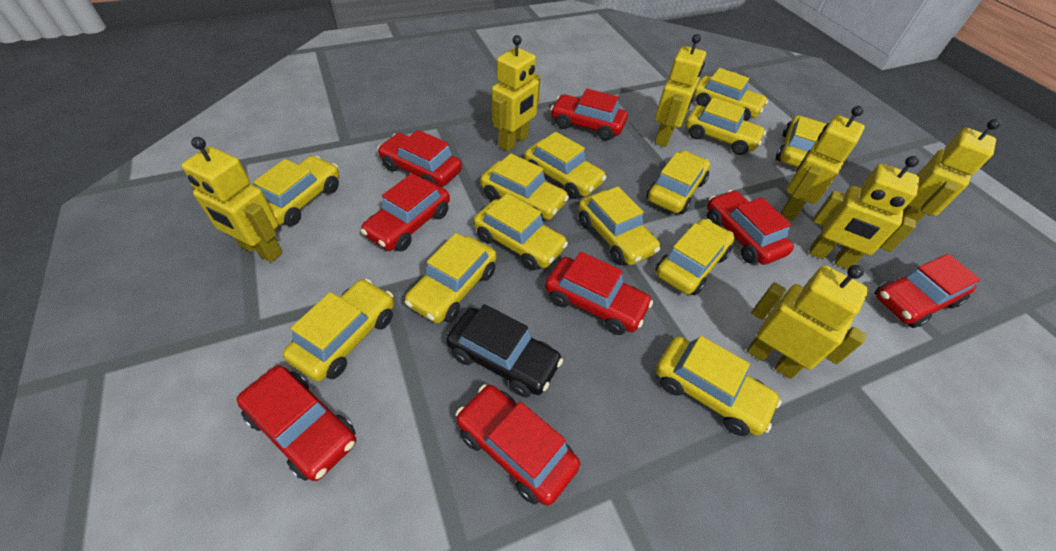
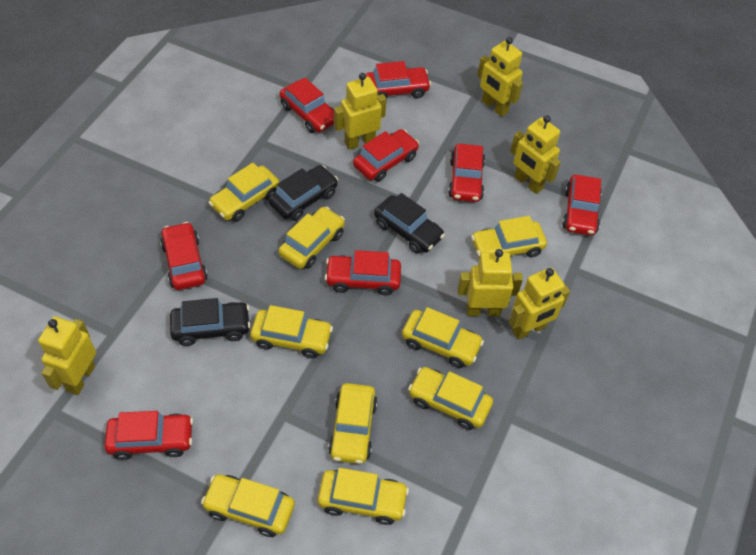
black car: [446,304,563,398] = 1 -> [170,298,251,346] [269,165,338,221] [374,193,445,254] = 3
yellow car: [253,156,339,226] [283,279,394,382] [404,233,497,323] [474,193,568,271] [480,153,569,220] [524,132,607,199] [578,186,660,265] [646,151,710,214] [655,219,734,295] [656,336,782,436] [685,97,766,155] [694,68,768,121] [776,115,826,167] = 13 -> [201,474,295,537] [208,163,279,222] [250,305,333,359] [279,206,345,269] [318,468,409,525] [328,383,377,464] [402,307,484,368] [408,367,493,430] [471,216,547,259] = 9
yellow robot: [181,137,283,262] [492,35,541,151] [655,34,706,147] [747,265,869,379] [780,106,865,221] [809,156,919,270] [903,119,1001,223] = 7 -> [38,316,96,395] [334,73,386,150] [458,249,523,316] [477,37,523,117] [509,268,570,340] [510,115,561,194] = 6

